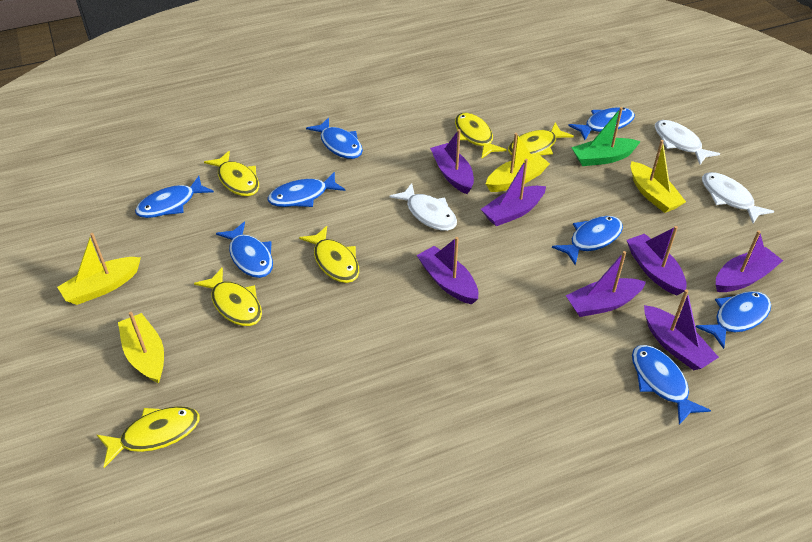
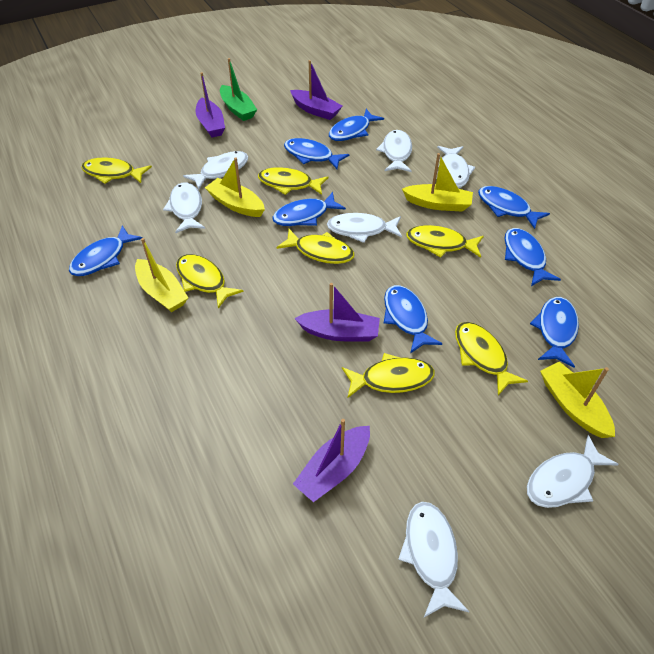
purple boat: [417,237,478,304] [430,129,474,194] [481,159,546,226] [566,251,646,317] [627,226,687,295] [644,289,719,370] [716,231,783,292] = 7 -> [196,72,225,137] [290,60,342,120] [293,419,370,502] [294,283,380,342] = 4
white fish: [390,183,457,231] [655,120,720,164] [702,172,774,224] = 3 -> [163,182,205,233] [183,151,248,190] [327,213,402,243] [376,130,412,172] [398,502,469,617] [437,146,475,188] [527,435,619,508] = 7
yellow fish: [97,406,200,468] [194,267,262,326] [204,151,259,196] [299,226,359,283] [455,113,507,159] [508,122,574,155] = 6 -> [81,157,152,184] [176,254,244,309] [258,167,328,195] [276,229,355,264] [342,353,435,398] [406,225,484,258] [455,322,528,395] = 7

